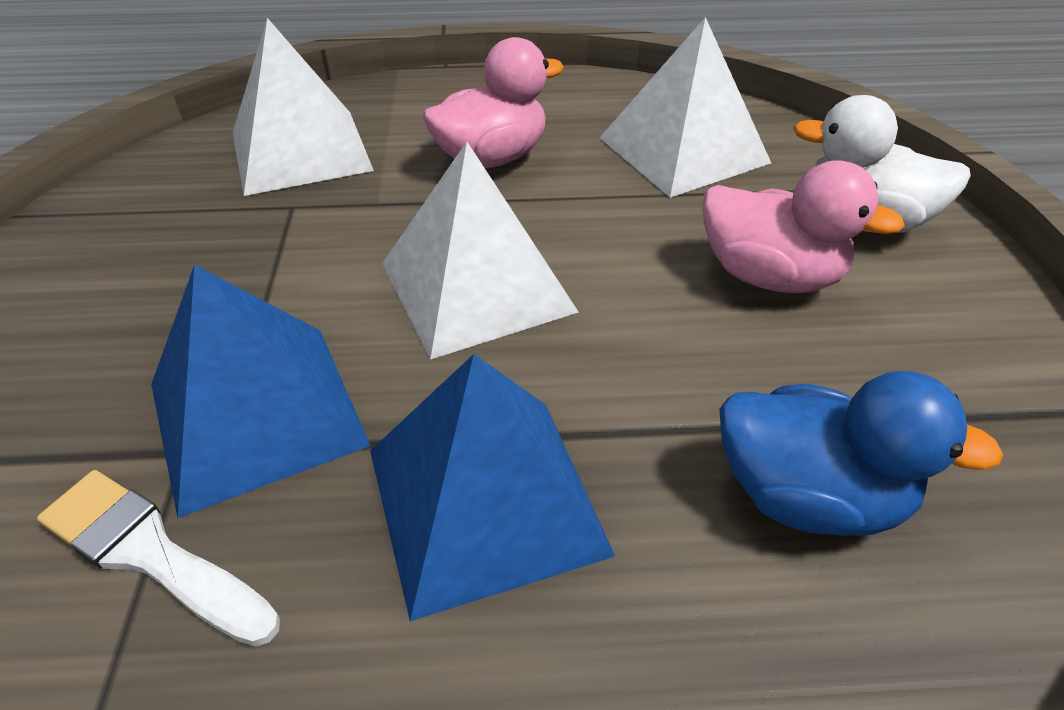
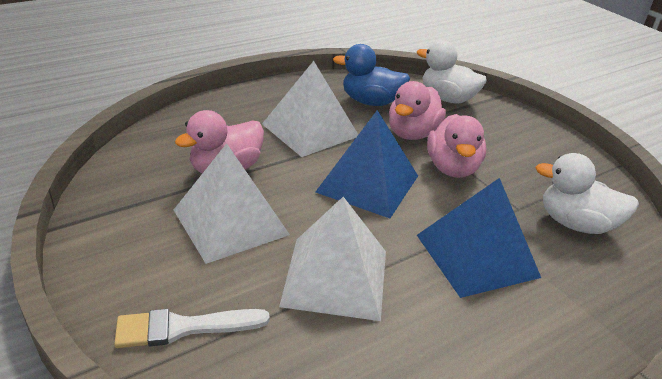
pink duck: [423,37,564,168] [702,160,905,293] = 2 -> [175,110,264,173] [389,81,446,140] [427,114,486,178] = 3
white duck: [793,95,971,233] = 1 -> [416,40,487,104] [535,153,639,234] = 2

